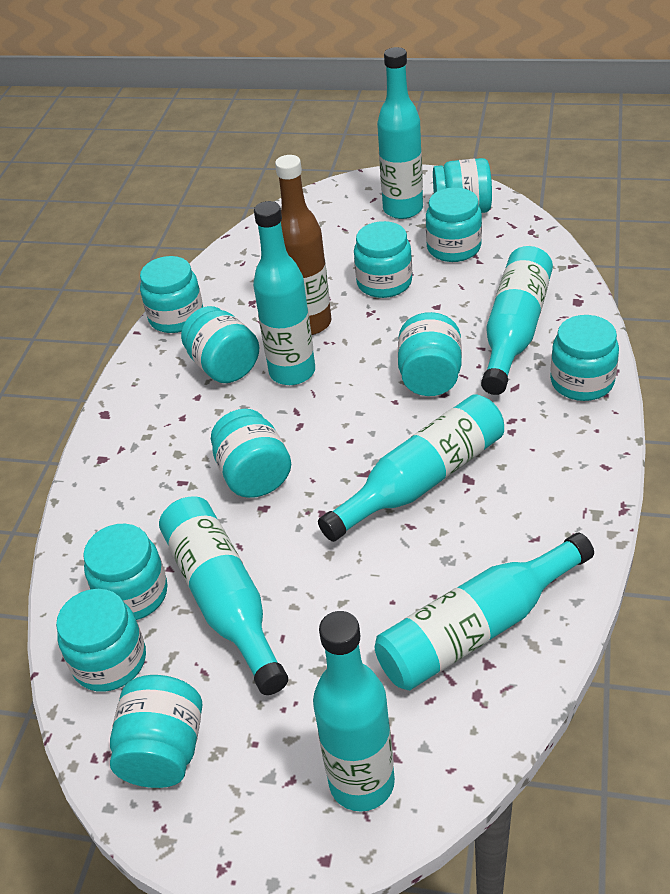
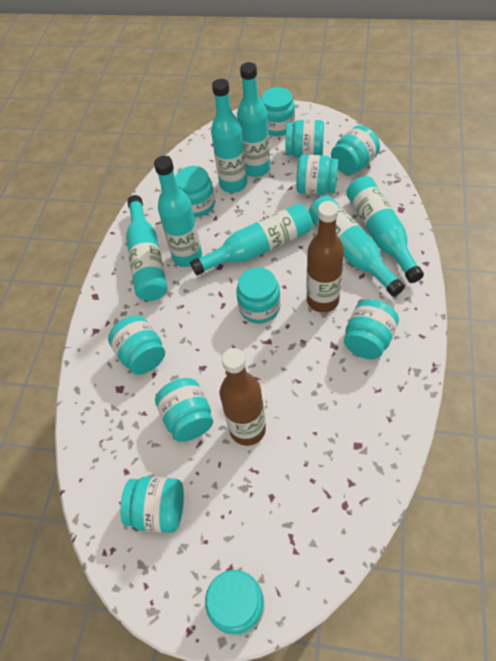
brown bottle: [275,155,332,335] = 1 -> [220,348,266,446] [306,201,344,313] = 2

